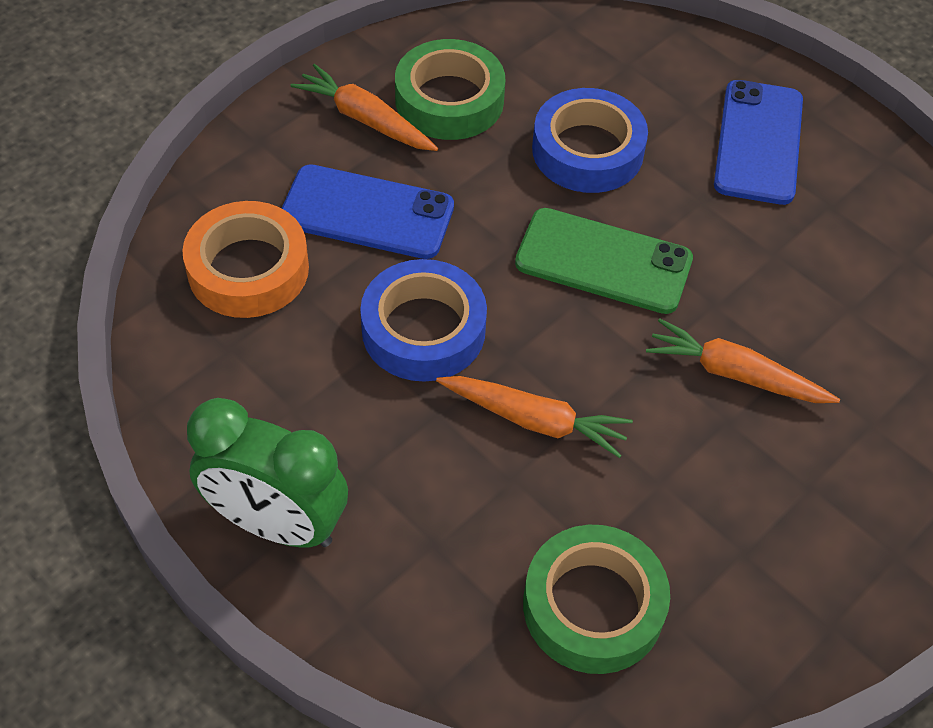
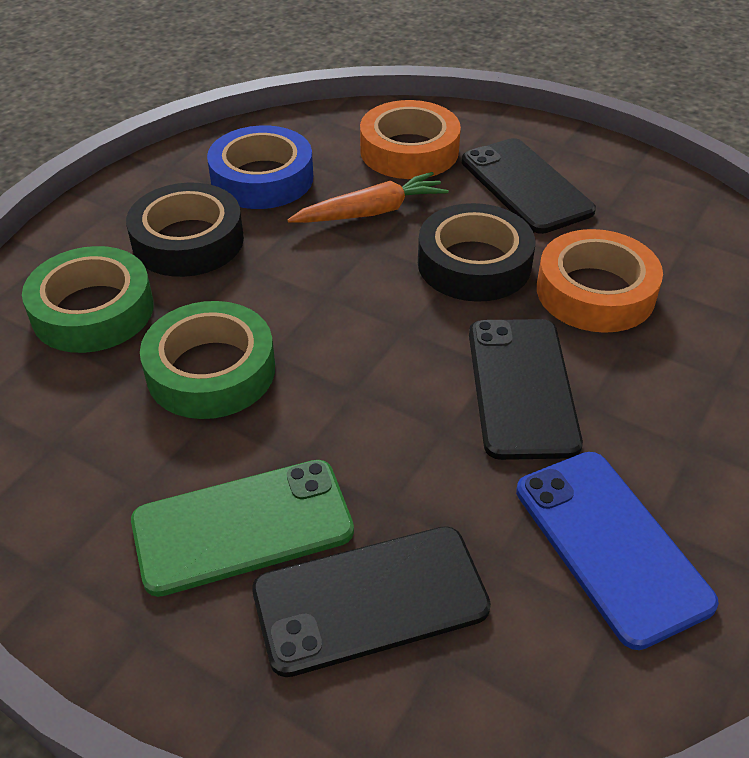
black phone: none = 0 -> [252,526,491,677] [462,138,596,234] [469,319,583,460] = 3
black tape: none = 0 -> [126,183,244,277] [418,203,535,302] = 2
blue phone: [282,164,454,259] [714,80,803,205] = 2 -> [516,452,719,650] = 1
blue tape: [360,259,487,381] [532,88,648,193] = 2 -> [207,126,313,209] = 1
green clock: [187,398,348,547] = 1 -> none = 0
orange carrot: [291,64,438,151] [436,376,633,458] [646,318,840,403] = 3 -> [287,172,449,223] = 1
orange tape: [183,201,309,318] = 1 -> [360,100,461,179] [537,229,663,333] = 2

